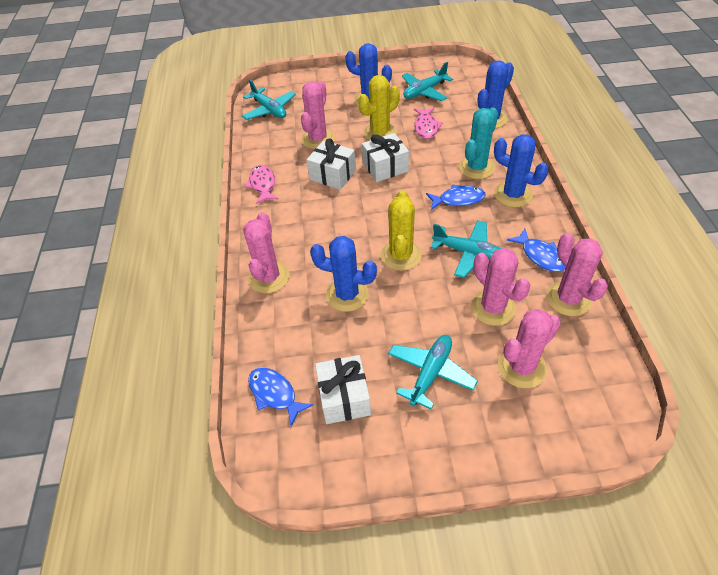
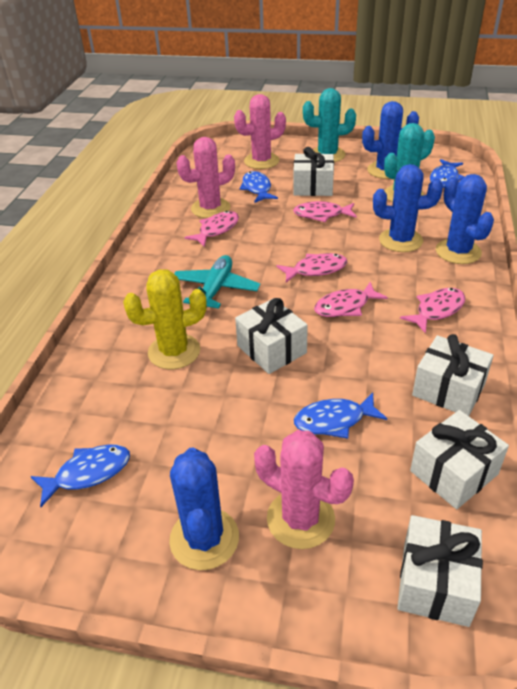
blue fish: [248,368,313,426] [426,184,485,210] [507,229,566,272] = 3 -> [30,445,130,507] [239,171,278,203] [294,393,387,439] [430,159,464,188] = 4
pink cactus: [243,212,290,293] [301,81,335,149] [471,248,530,326] [498,309,561,388] [546,233,608,316] = 5 -> [176,137,235,218] [234,94,286,169] [254,430,354,549] = 3
pink fish: [245,165,279,204] [414,108,443,139] = 2 -> [184,211,239,247] [277,253,347,283] [293,201,357,222] [314,282,388,317] [400,288,465,334] = 5
turquoise cactus: [459,108,498,179] = 1 -> [303,88,356,162] [384,123,435,202] = 2
turquoise plane: [242,80,296,120] [388,335,478,409] [402,62,453,101] [430,220,501,278] = 4 -> [174,255,260,309] = 1
white gift: [307,138,356,190] [315,355,371,424] [362,133,409,182] = 3 -> [235,298,308,374] [293,147,334,196] [397,515,483,627] [410,410,509,509] [412,334,494,416] = 5
yellow cactus: [358,75,400,141] [381,190,422,271] = 2 -> [123,270,207,369] = 1

